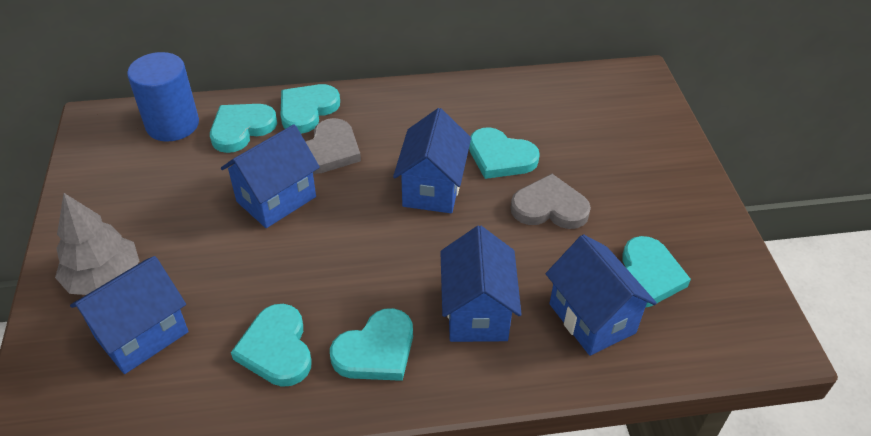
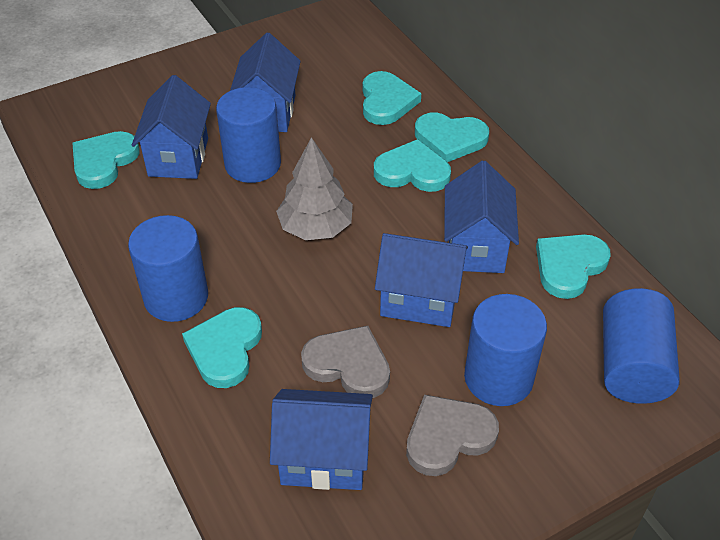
blue cylinder: [127,52,199,142] = 1 -> [128,215,208,322] [216,87,281,183] [464,294,547,406] [603,288,680,404] = 4

